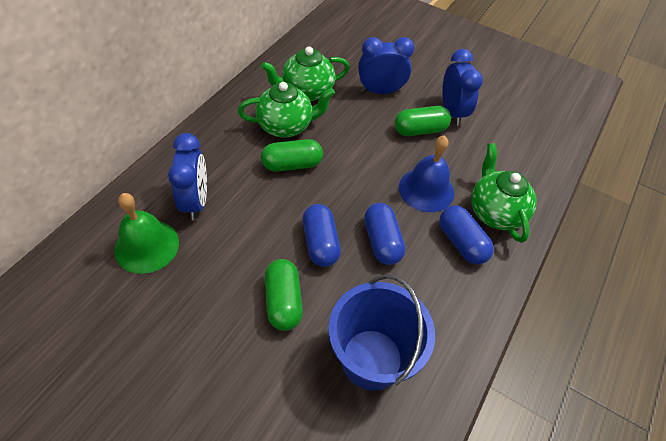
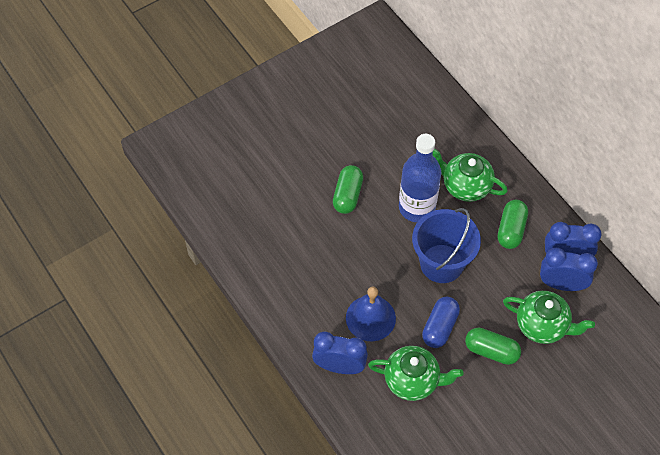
blue bottle: none = 0 -> [399,134,441,222] = 1
blue capsule: [302,204,341,267] [364,203,405,265] [439,206,494,265] = 3 -> [422,297,460,348] = 1
green bell: [114,193,179,274] = 1 -> none = 0

